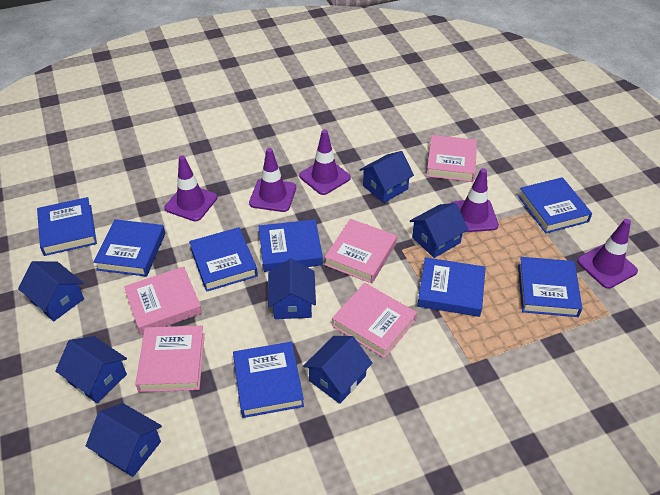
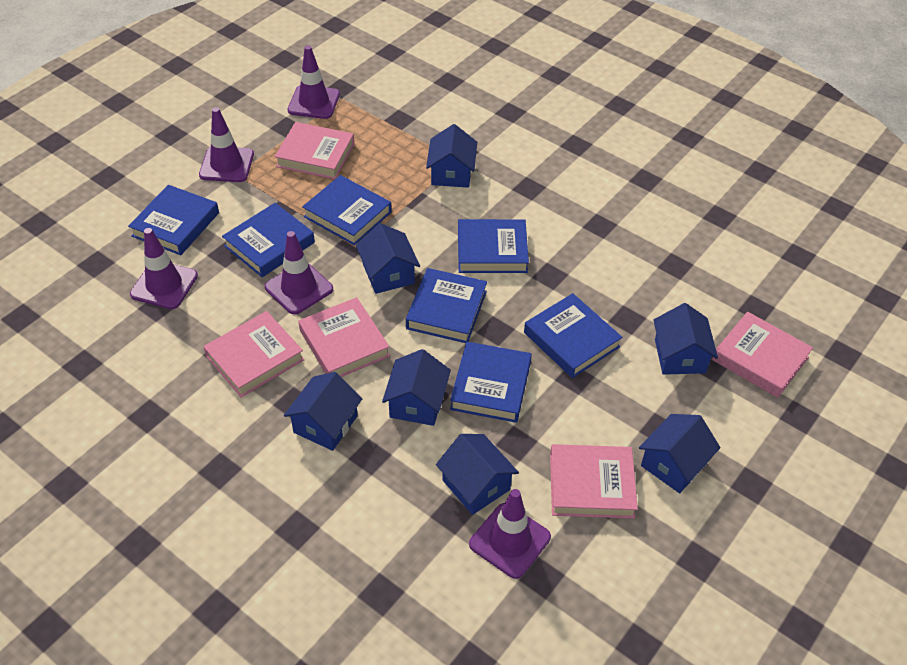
blue book: [37,197,97,256] [93,219,165,277] [189,227,258,292] [233,342,304,418] [258,219,323,272] [417,257,486,317] [518,177,592,233] [518,257,582,317] = 8 -> [128,185,219,255] [222,203,315,277] [302,175,392,245] [406,268,487,343] [450,342,532,423] [458,219,529,273] [524,293,622,378] = 7

